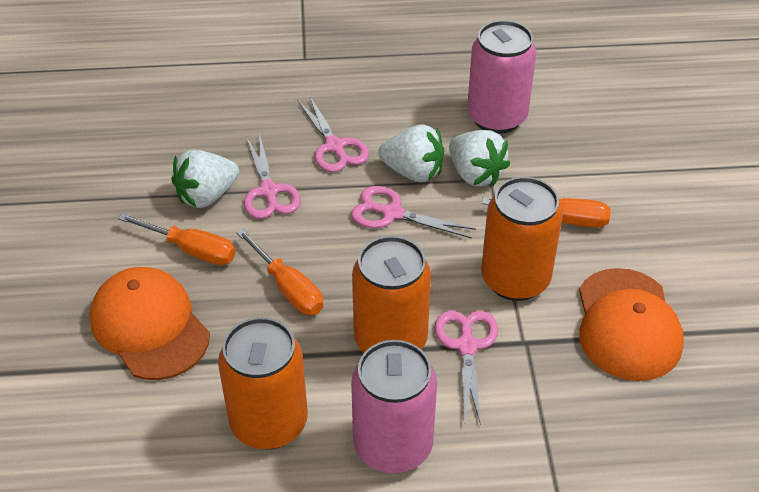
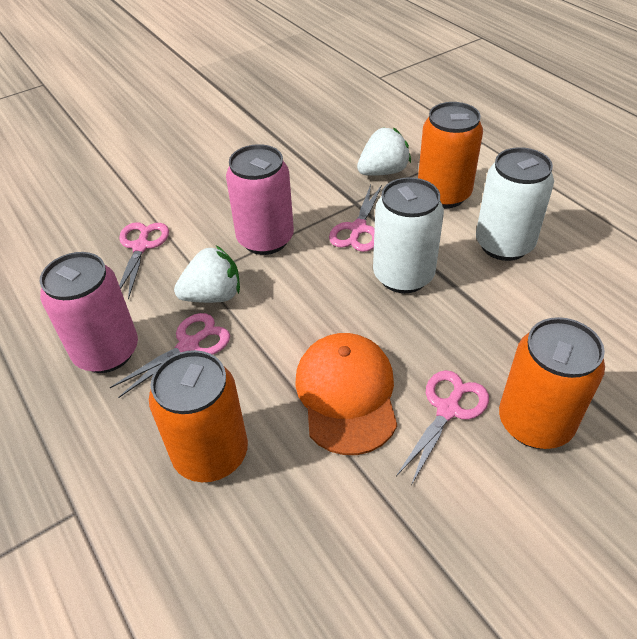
orange cap: [90,267,210,380] [579,268,684,381] = 2 -> [295,333,397,455] = 1
orange screwdriver: [118,213,235,265] [236,229,323,315] [482,198,611,228] = 3 -> none = 0
white can: none = 0 -> [373,177,444,293] [476,147,554,261] = 2
white strawberry: [172,149,239,208] [378,124,444,182] [449,130,510,186] = 3 -> [174,246,240,303] [357,127,411,176] = 2

